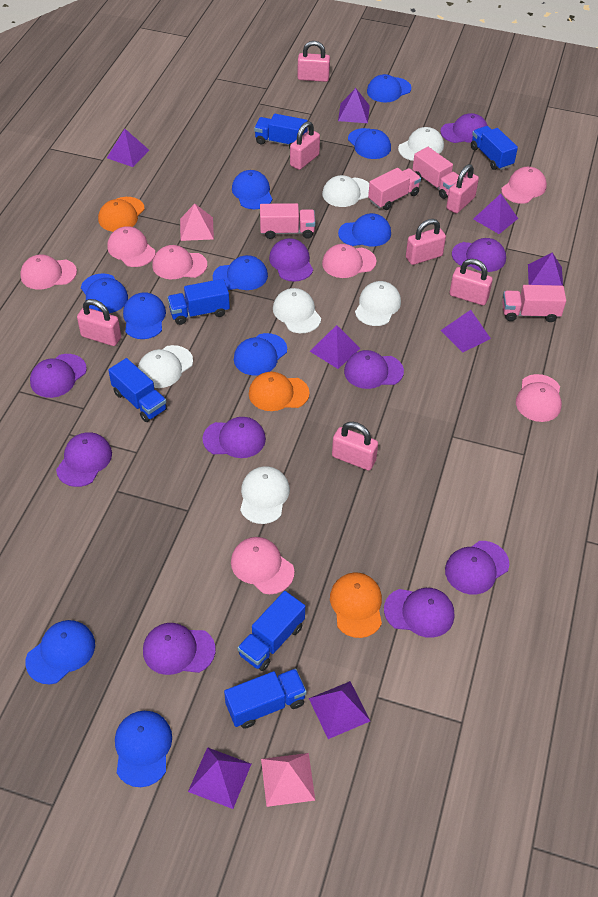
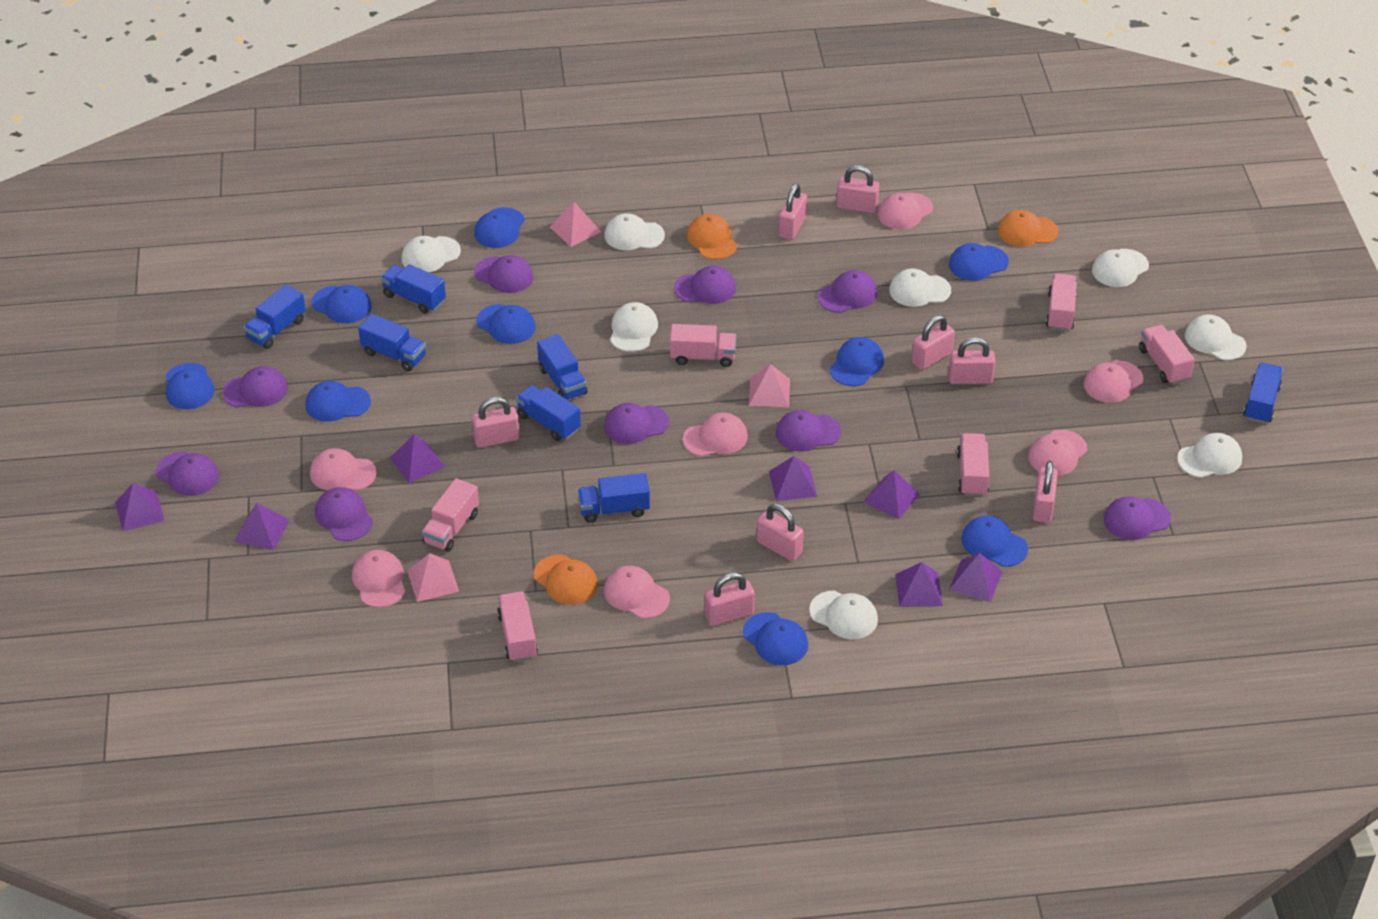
blue cap: [25,620,95,684] [81,273,128,313] [115,711,172,787] [123,292,166,339] [213,255,268,290] [232,170,272,209] [234,333,287,376] [338,213,391,246] [348,128,391,159] [367,74,411,103] = 10 -> [166,363,215,409] [306,381,371,422] [311,285,372,323] [474,207,525,248] [476,304,536,344] [743,612,808,665] [829,337,884,386] [949,243,1009,281] [961,516,1028,567] = 9
blue truck: [108,358,167,422] [167,279,230,325] [224,669,307,729] [238,591,305,671] [254,114,308,148] [471,126,518,170] = 6 -> [244,284,306,349] [358,314,426,371] [381,264,446,314] [516,385,581,441] [537,334,588,400] [578,473,650,523] [1243,362,1283,424] = 7
pink padlock: [77,299,121,346] [290,121,320,170] [297,41,330,82] [332,422,378,470] [406,219,446,265] [446,164,479,213] [450,259,493,305] = 7 -> [472,397,520,448] [705,572,755,626] [757,504,804,561] [778,183,807,240] [836,165,880,213] [911,315,955,370] [948,337,996,384] [1033,461,1058,523] = 8
pink pyramid: [180,204,214,241] [261,753,315,807] = 2 -> [407,553,459,602] [550,202,601,247] [749,364,790,407] = 3
pink truck: [260,203,315,239] [368,168,421,210] [413,147,459,199] [502,285,566,322] = 4 -> [422,478,479,552] [497,591,538,662] [670,324,736,367] [957,433,989,496] [1046,273,1077,331] [1139,325,1195,384] = 6
purple cap: [30,354,87,398] [56,432,112,487] [143,623,215,675] [202,417,266,458] [269,238,313,282] [344,350,404,389] [384,588,454,638] [441,113,488,143] [445,541,509,595] [452,238,506,272] = 10 -> [156,452,219,496] [222,366,288,407] [315,487,373,541] [474,255,534,293] [604,403,669,444] [674,266,736,304] [776,410,841,451] [818,270,877,313] [1104,496,1171,540] = 9
purple pyramid: [107,128,149,167] [188,747,251,809] [309,681,370,739] [310,325,361,369] [338,88,370,123] [441,310,491,353] [473,194,518,234] [528,252,563,286] = 8 -> [115,484,165,531] [234,503,290,550] [390,434,445,483] [769,456,817,501] [863,470,920,519] [895,562,943,607] [949,553,1003,602] = 7
white cap: [138,345,193,388] [240,466,290,524] [273,288,321,333] [322,175,369,207] [355,281,401,326] [398,127,444,161] = 6 -> [401,236,461,273] [604,213,665,250] [610,302,658,352] [809,591,878,639] [889,269,951,307] [1092,249,1149,287] [1177,433,1242,478] [1185,315,1247,360] = 8

